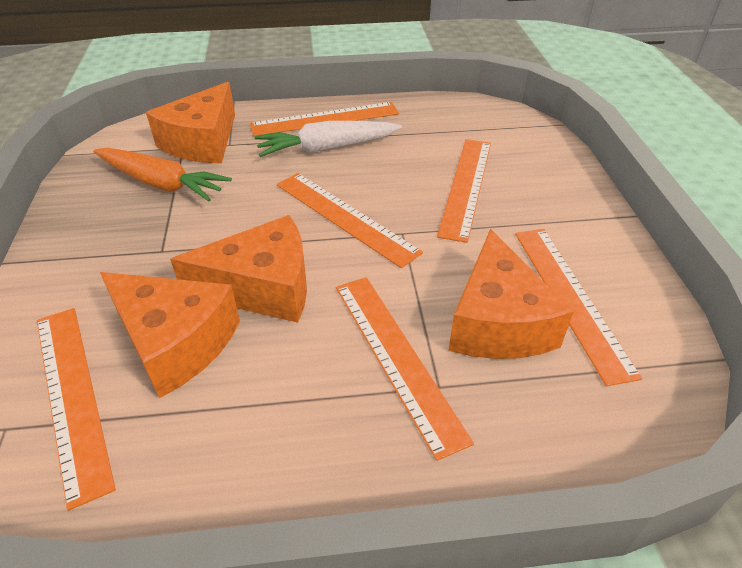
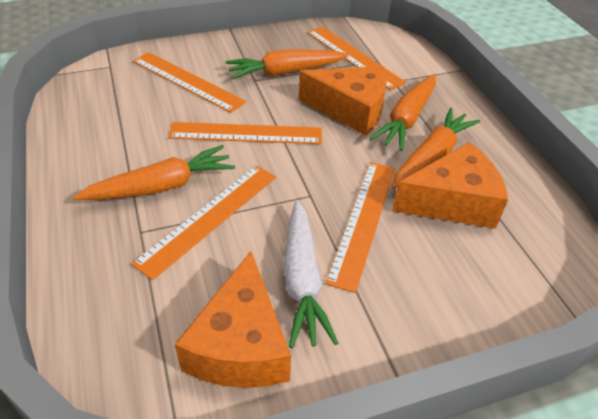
orange carrot: [93,148,232,202] = 1 -> [73,145,235,200] [226,49,348,79] [369,74,436,151] [392,108,480,189] = 4
orange cheese: [100,272,240,398] [146,82,235,163] [170,215,307,323] [449,229,574,359] = 4 -> [175,251,291,388] [299,66,387,136] [392,142,508,229] = 3
orange ruler: [37,308,116,511] [250,102,399,136] [277,173,423,268] [336,277,474,461] [437,139,491,243] [515,229,642,386] = 6 -> [131,165,276,280] [133,52,246,113] [168,122,322,144] [307,26,406,90] [325,162,395,293] = 5

